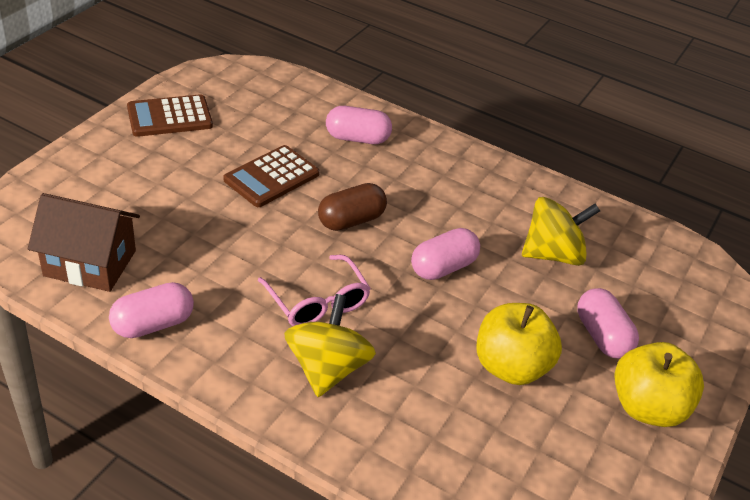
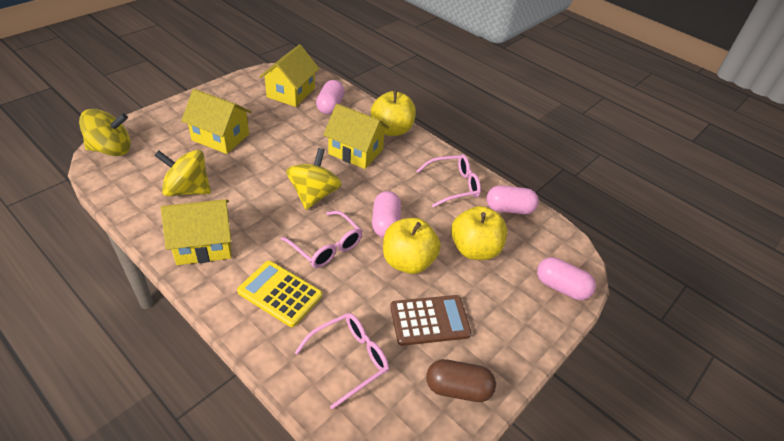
brown calculator: [127,94,213,137] [223,145,320,207] = 2 -> [390,295,471,346] = 1
brown house: [28,193,140,292] = 1 -> none = 0
pink glasses: [258,255,371,326] = 1 -> [281,211,362,268] [295,313,389,409] [417,154,481,207] = 3
yellow apple: [476,303,562,385] [615,342,704,427] = 2 -> [371,90,416,136] [383,218,441,274] [451,206,507,260] = 3
yellow calculator: none = 0 -> [237,261,322,327] = 1
yellow house: none = 0 -> [161,199,231,265] [181,89,252,154] [259,44,320,107] [323,104,390,169] = 4
yellow spinning top: [284,294,376,397] [522,197,600,266] = 2 -> [79,109,131,156] [154,150,211,196] [286,148,342,210] = 3

